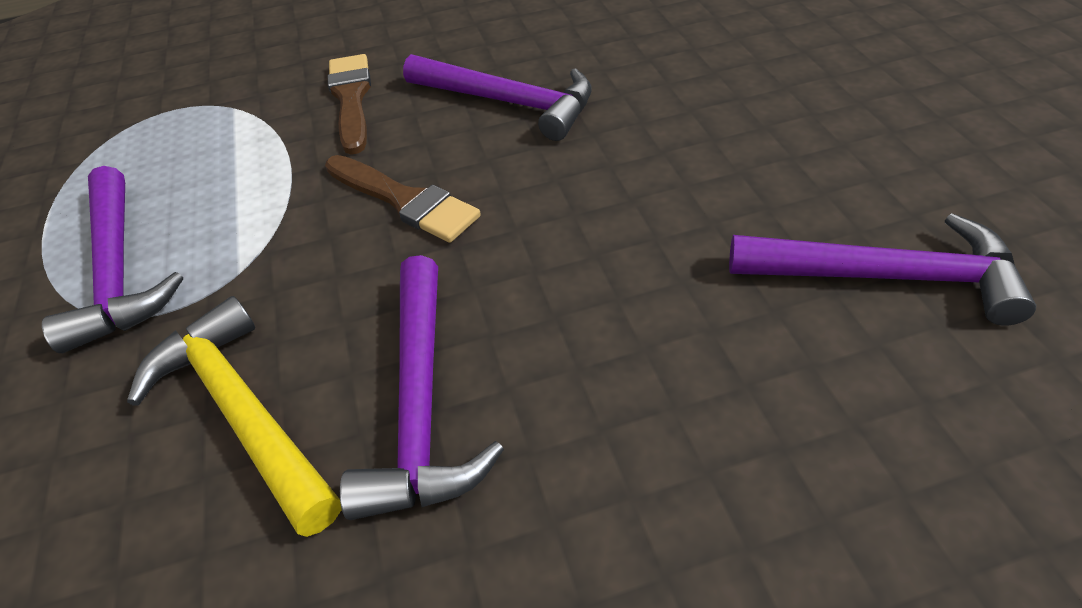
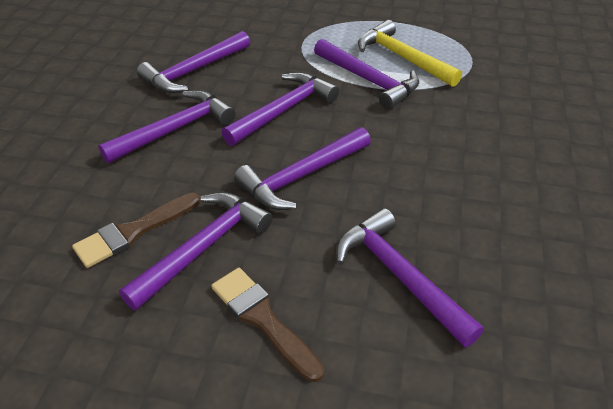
purple hammer: [42,166,183,353] [340,255,504,520] [403,54,592,141] [729,213,1036,326] = 4 -> [98,90,236,163] [119,192,273,311] [137,31,250,93] [221,72,339,146] [234,127,371,210] [314,39,419,110] [336,208,484,348] = 7

